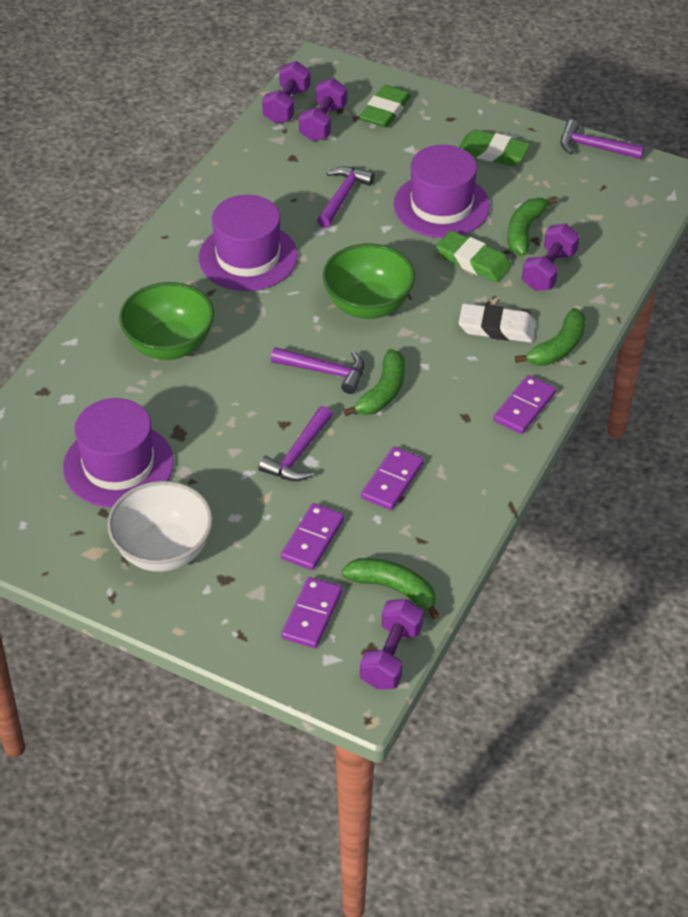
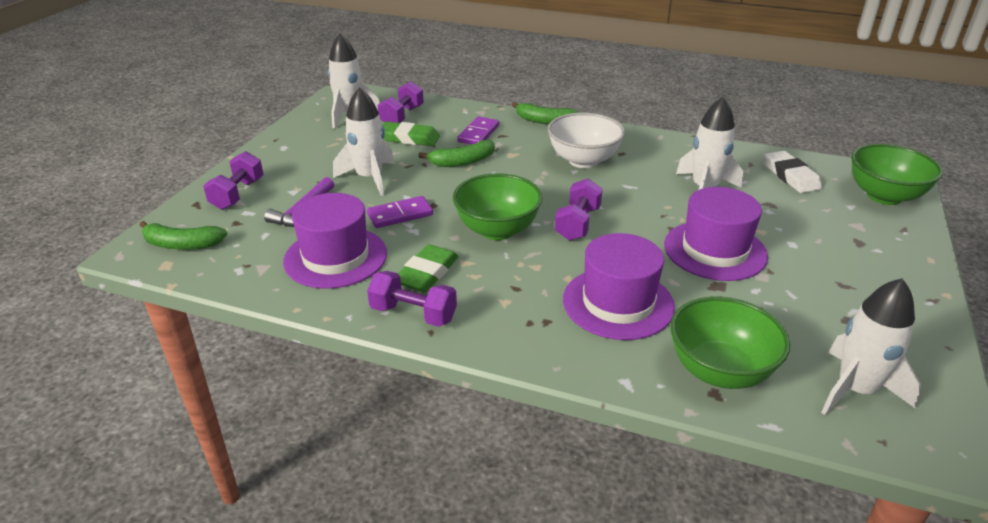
green banana: [342,558,440,620] [343,349,405,416] [507,196,557,256] [515,308,586,366] = 4 -> [140,221,227,250] [418,140,495,167] [512,102,580,124] = 3
green bowl: [119,282,214,360] [322,243,415,319] = 2 -> [453,173,542,240] [671,297,790,389] [851,144,943,205] = 3
green eraser: [360,85,411,128] [436,231,511,282] [459,129,530,166] = 3 -> [382,122,440,146] [398,244,459,292] = 2
purple domino: [281,503,344,570] [281,577,342,648] [361,447,424,510] [493,375,556,434] = 4 -> [367,196,433,228] [457,116,499,145] = 2
purple hammer: [258,406,333,481] [271,347,364,394] [317,167,375,228] [561,120,644,159] = 4 -> [264,177,334,227] = 1
white rocket: none = 0 -> [327,34,380,129] [333,87,394,196] [676,97,743,190] [821,278,921,415] = 4

